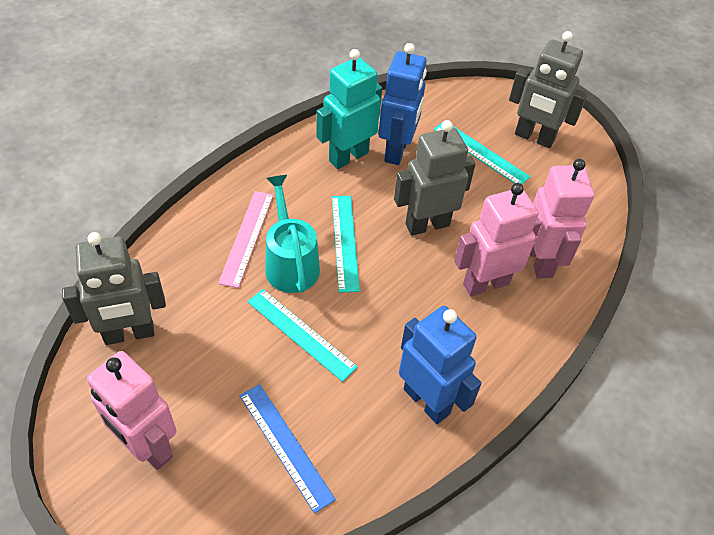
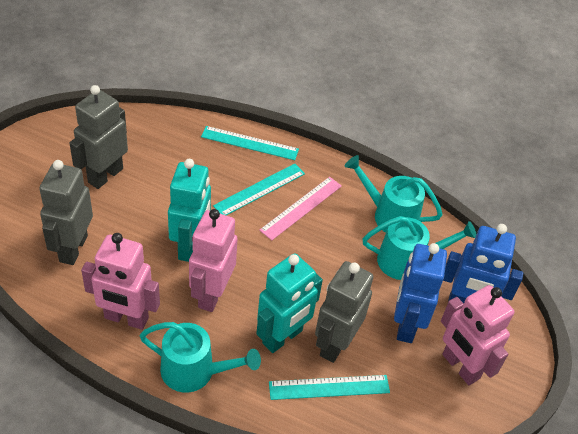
blue ruler: [240,384,336,514] = 1 -> none = 0
turquoise robot: [316,49,382,169] = 1 -> [168,159,211,262] [256,253,323,353] = 2
turquoise watering can: [265,175,320,293] = 1 -> [139,322,261,393] [345,155,443,233] [363,216,477,280] = 3

